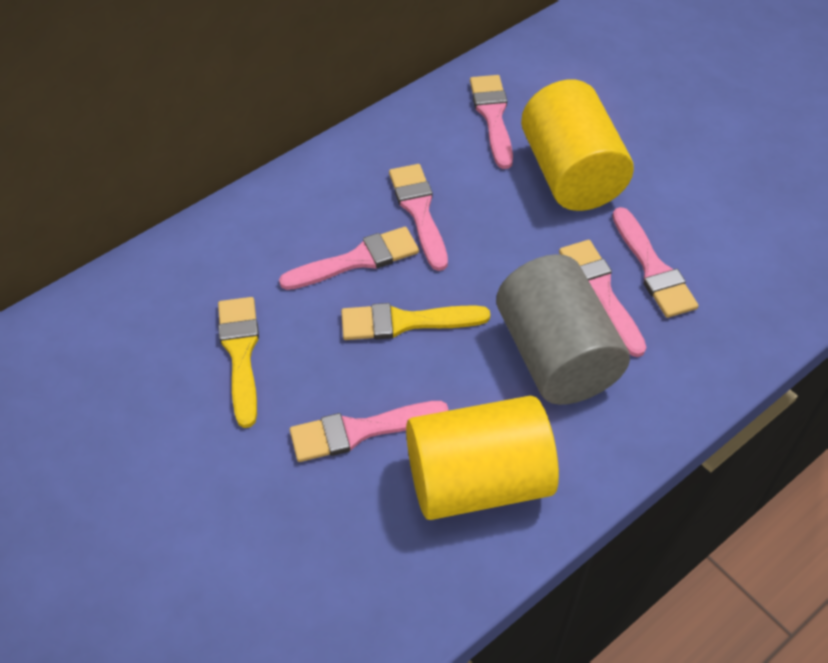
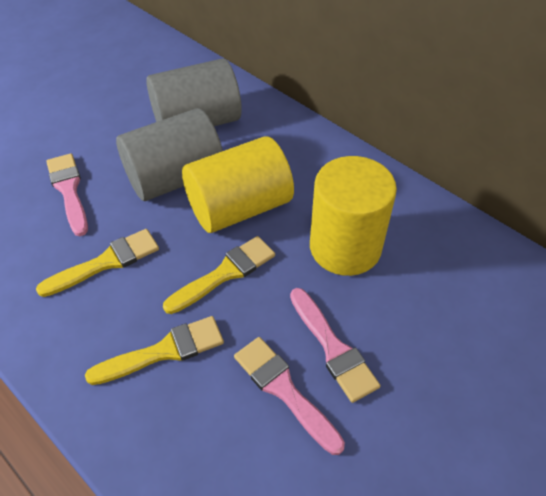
grey cylinder: [496,254,630,405] = 1 -> [116,108,223,201] [146,58,242,126] = 2
pink brush: [279,227,419,290] [290,401,449,462] [389,164,448,271] [470,75,513,169] [559,240,647,357] [612,207,698,318] = 6 -> [46,153,88,236] [234,337,345,455] [290,288,380,403] = 3
yellow brush: [218,297,259,428] [341,303,490,340] = 2 -> [36,229,159,297] [85,316,224,385] [163,236,275,314] = 3

